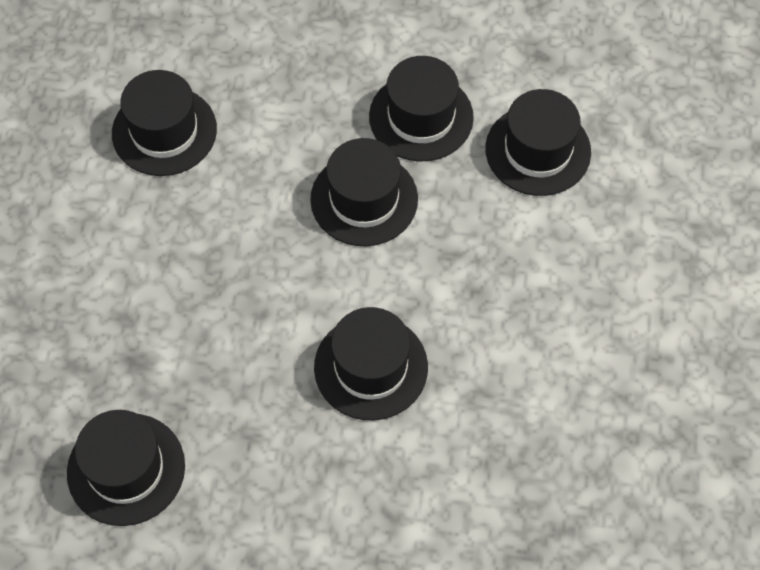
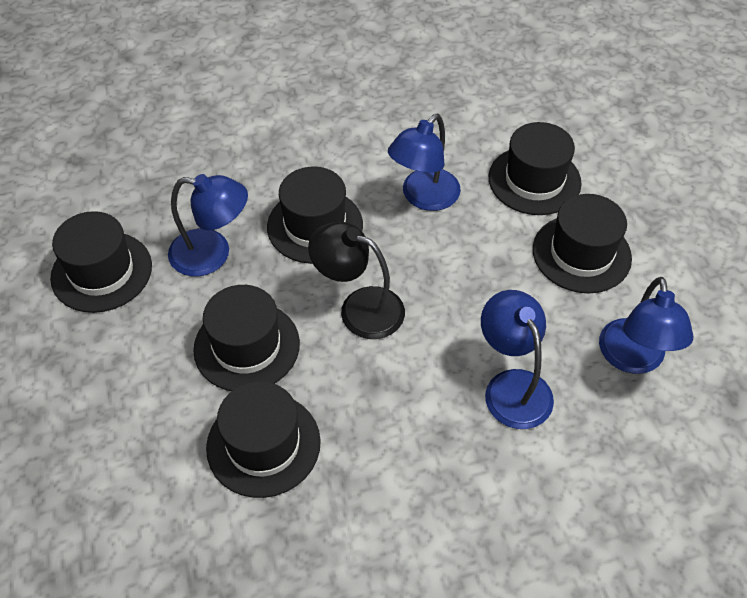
black lamp: none = 0 -> [308,222,405,339] = 1
blue lamp: none = 0 -> [168,174,248,276] [388,114,461,211] [481,290,554,429] [599,277,694,374] = 4

